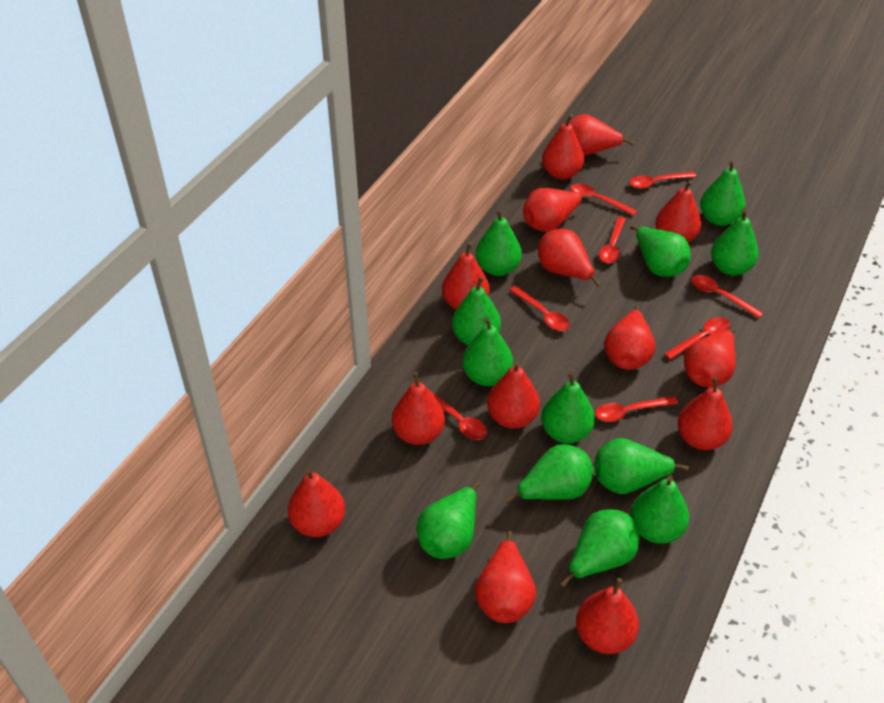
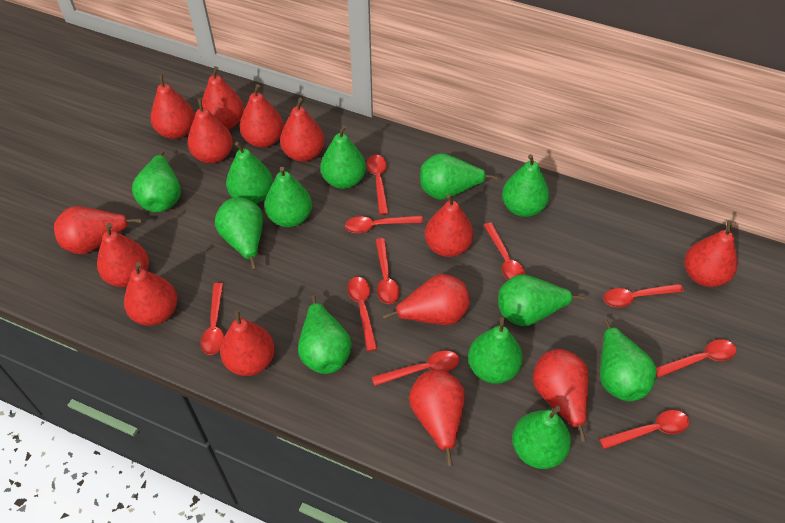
red spoon: [428,390,487,440] [510,286,570,331] [570,183,637,216] [595,396,678,422] [599,217,626,263] [630,172,696,189] [664,317,730,360] [691,275,763,318] = 8 -> [200,283,224,355] [345,215,423,233] [347,277,377,351] [367,154,388,215] [372,351,459,386] [376,238,399,304] [484,222,525,280] [599,410,689,449] [603,284,684,308] [656,339,736,378] = 10

